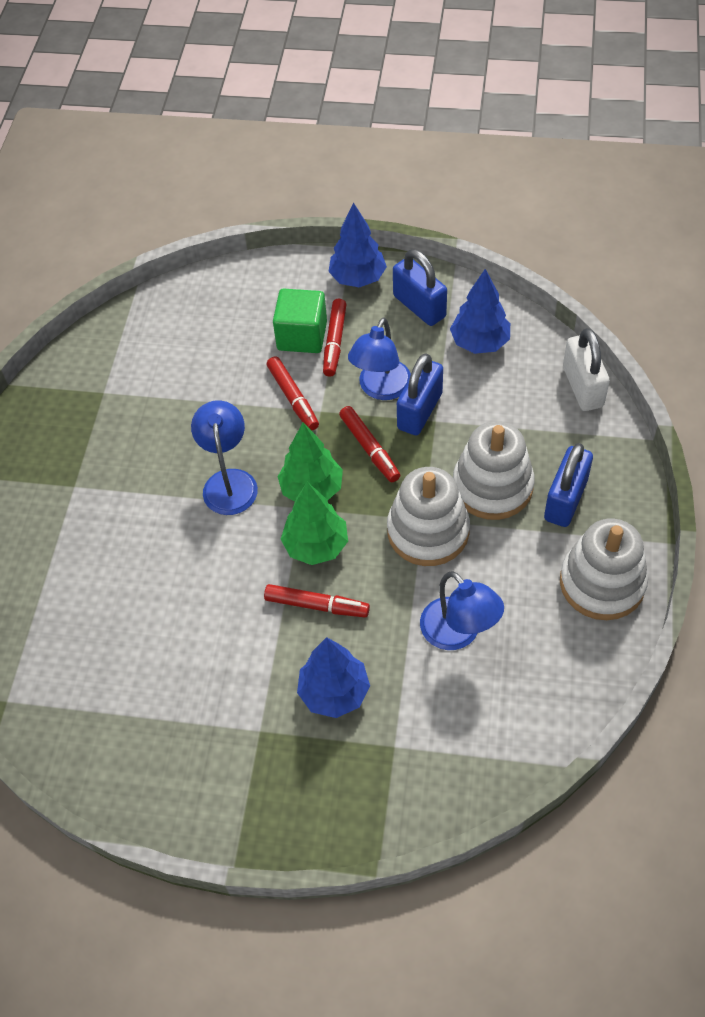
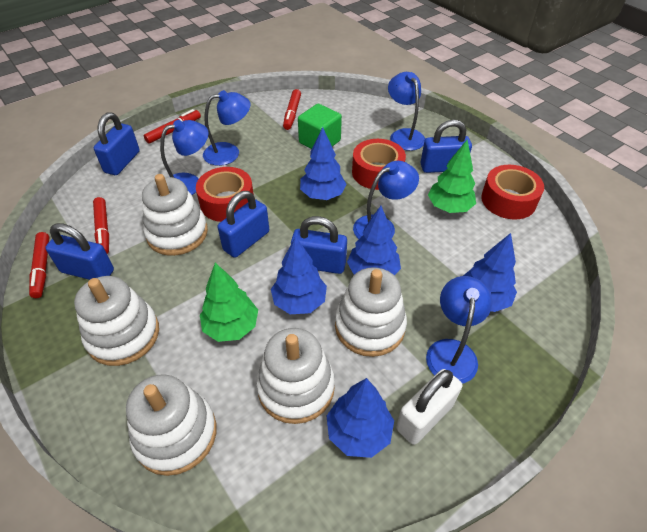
blue lamp: [191,400,258,515] [348,317,411,400] [420,571,504,650] = 3 -> [160,120,208,195] [203,90,251,166] [353,161,419,239] [388,72,425,151] [426,276,492,384] = 5
blue padlock: [393,249,447,326] [397,353,443,435] [544,443,593,527] = 3 -> [45,223,114,280] [94,112,140,175] [218,191,269,258] [291,216,347,274] [420,120,472,173] = 5
blue tree: [297,637,370,718] [328,203,387,287] [450,269,510,354] = 3 -> [271,236,327,314] [300,127,346,200] [327,378,394,458] [347,206,401,276] [463,233,517,312] = 5
red tape: none = 0 -> [196,167,254,222] [352,139,406,190] [481,165,544,220] = 3
white stacking toy: [387,467,470,566] [453,421,534,520] [560,519,648,620] = 3 -> [74,276,159,366] [126,374,217,476] [142,174,208,256] [256,328,335,424] [335,267,407,357] = 5

